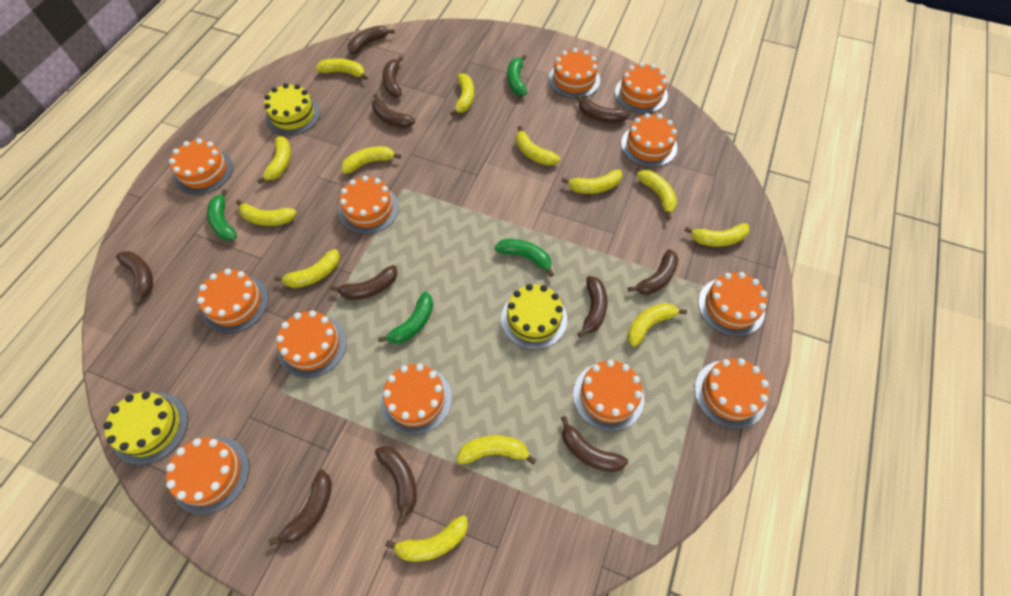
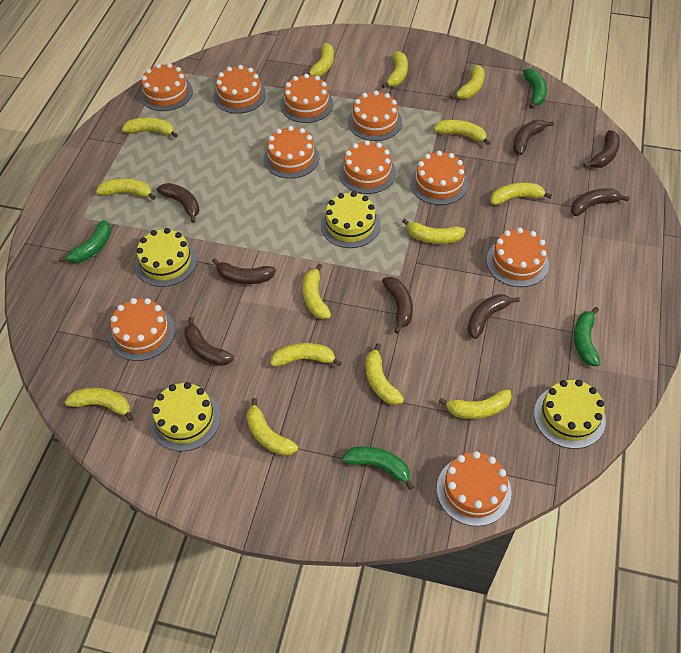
brown banana: [116,251,153,305] [269,470,332,546] [330,265,398,300] [348,26,395,54] [372,94,415,128] [375,446,417,526] [382,56,403,97] [561,416,628,472] [576,95,630,123] [577,276,608,337] [628,249,678,295] = 11 -> [157,183,200,223] [184,317,234,366] [212,258,276,284] [382,277,413,334] [468,294,520,339] [513,120,554,155] [571,188,629,216] [583,130,620,168] = 8
orange cake: [166,437,249,514] [169,139,233,195] [197,269,268,333] [276,311,347,378] [339,176,399,234] [381,364,452,435] [548,48,600,98] [573,360,644,431] [615,63,668,114] [621,113,677,167] [694,358,769,429] [698,272,767,337] = 12 -> [109,298,175,361] [140,63,193,111] [213,65,266,114] [264,126,320,179] [280,74,334,123] [339,140,396,194] [348,91,402,141] [410,151,468,205] [437,451,511,526] [486,228,549,287] = 10
yellow banana: [236,199,297,226] [257,136,291,184] [274,249,340,288] [315,58,368,80] [341,146,401,174] [385,515,468,562] [450,73,474,116] [457,435,536,465] [516,126,560,166] [562,170,622,194] [627,303,687,347] [637,170,677,219] [684,223,750,247] = 13 -> [65,388,133,421] [96,178,156,200] [122,118,178,138] [246,398,298,456] [270,343,342,366] [303,43,334,76] [303,263,331,319] [365,343,404,405] [382,51,408,88] [402,219,466,244] [434,120,490,145] [439,389,512,419] [450,65,485,99] [490,182,552,205] = 14
yellow cake: [103,392,188,465] [264,83,320,135] [501,284,567,349] = 3 -> [135,228,197,287] [150,382,221,452] [321,191,380,248] [534,380,606,449] = 4

